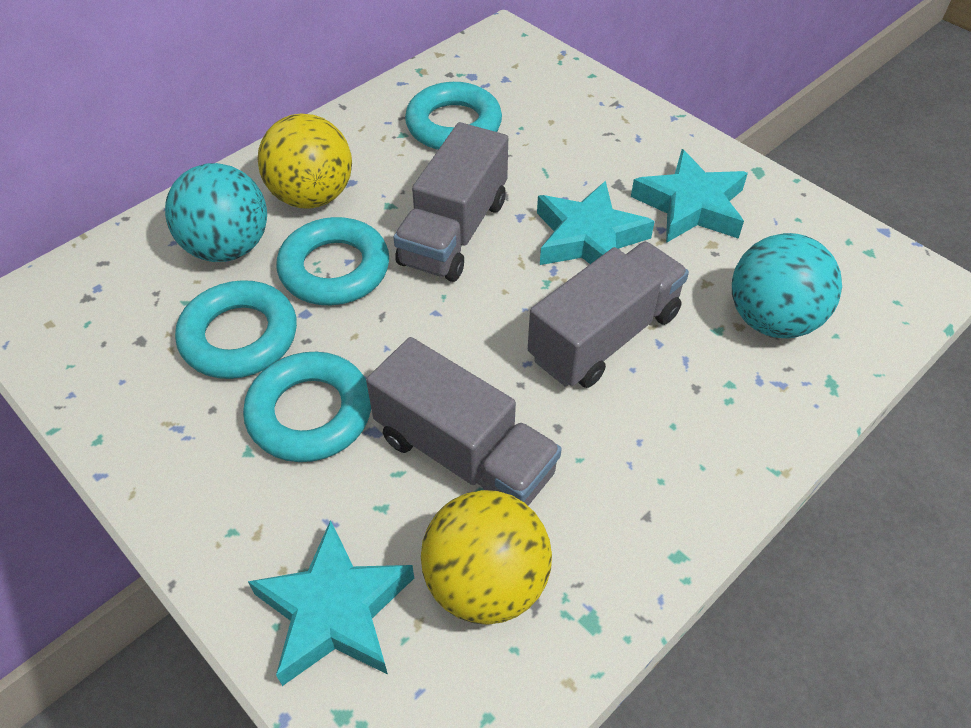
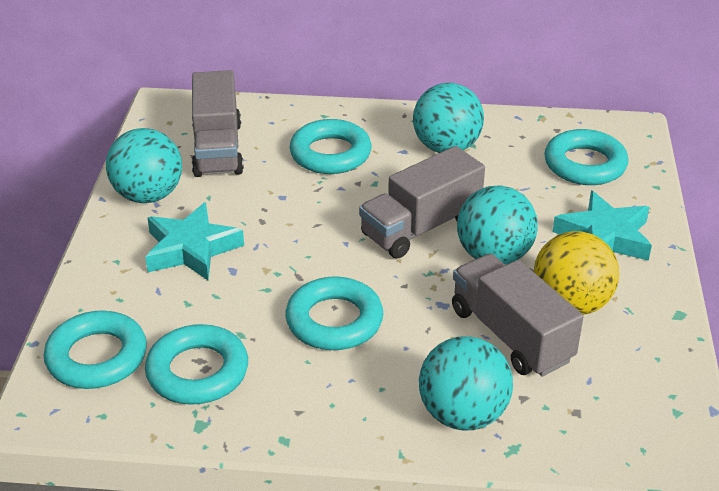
turquoise ball: [165,163,267,262] [732,233,842,338] = 2 -> [106,128,182,203] [413,83,484,153] [419,336,513,431] [457,185,538,265] = 4
turquoise ring: [175,280,297,379] [243,352,371,462] [276,217,389,305] [405,82,502,150] = 4 -> [44,310,147,389] [145,324,248,405] [286,276,383,350] [290,119,372,174] [544,129,628,185] = 5
turquoise star: [248,520,414,686] [537,181,655,265] [631,149,748,243] = 3 -> [145,202,244,280] [553,191,652,261] = 2
yellow ball: [257,114,352,209] [421,490,552,625] = 2 -> [534,231,619,315] = 1

